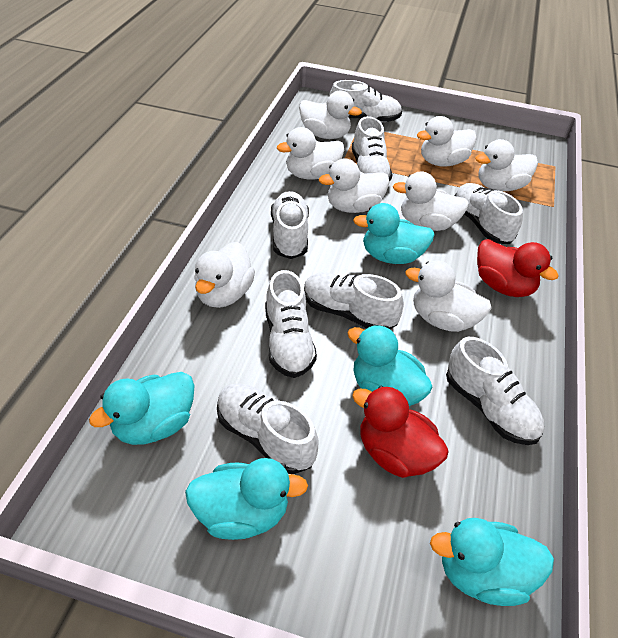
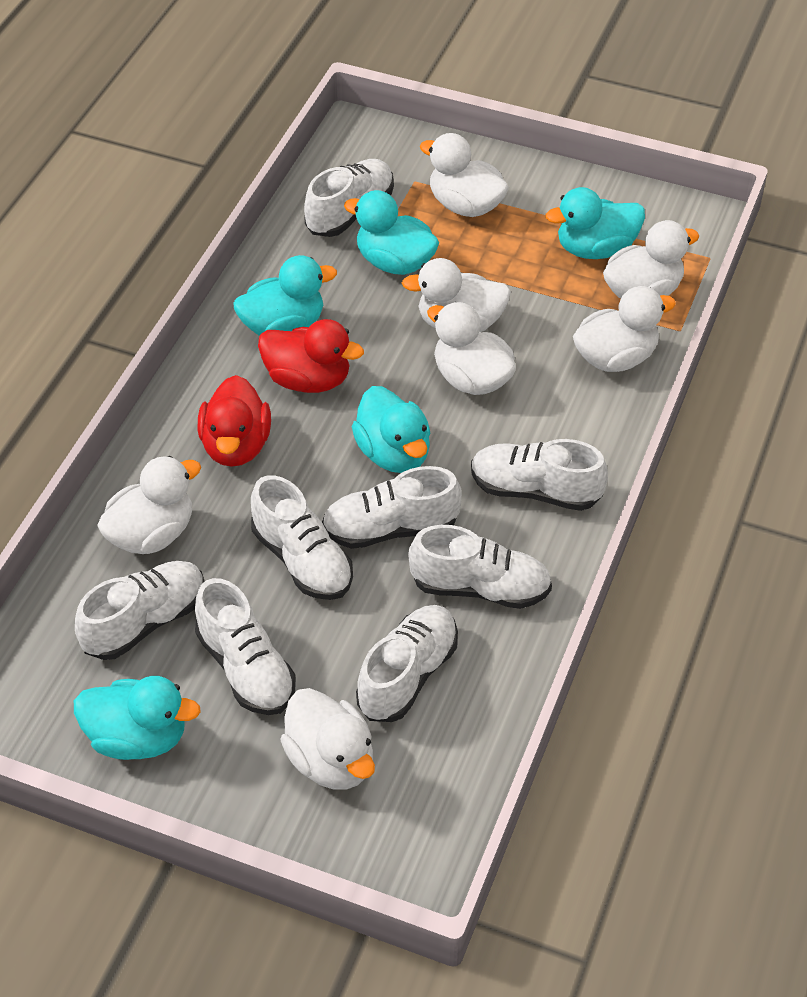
white duck: [194,242,255,308] [277,127,344,180] [299,91,362,139] [319,159,389,213] [393,171,469,231] [405,261,492,332] [417,116,477,167] [475,139,538,192] = 8 -> [97,456,201,554] [280,688,375,790] [402,258,511,332] [420,133,509,217] [427,302,516,395] [573,286,676,372] [603,220,699,299] = 7

